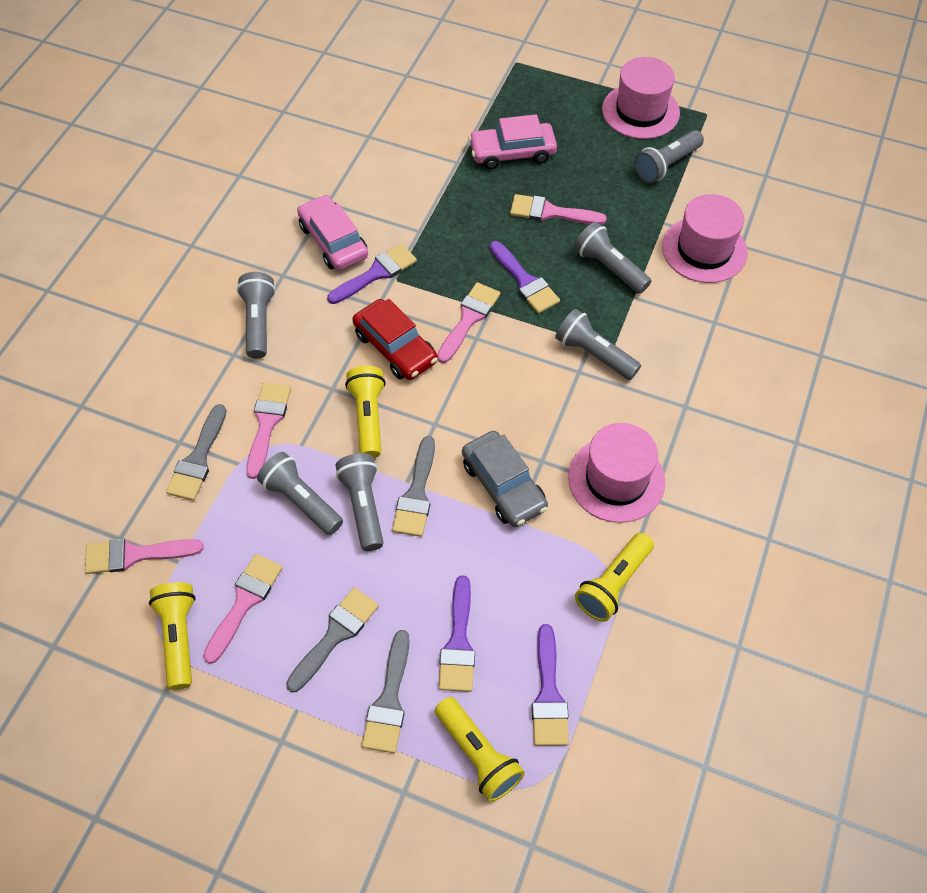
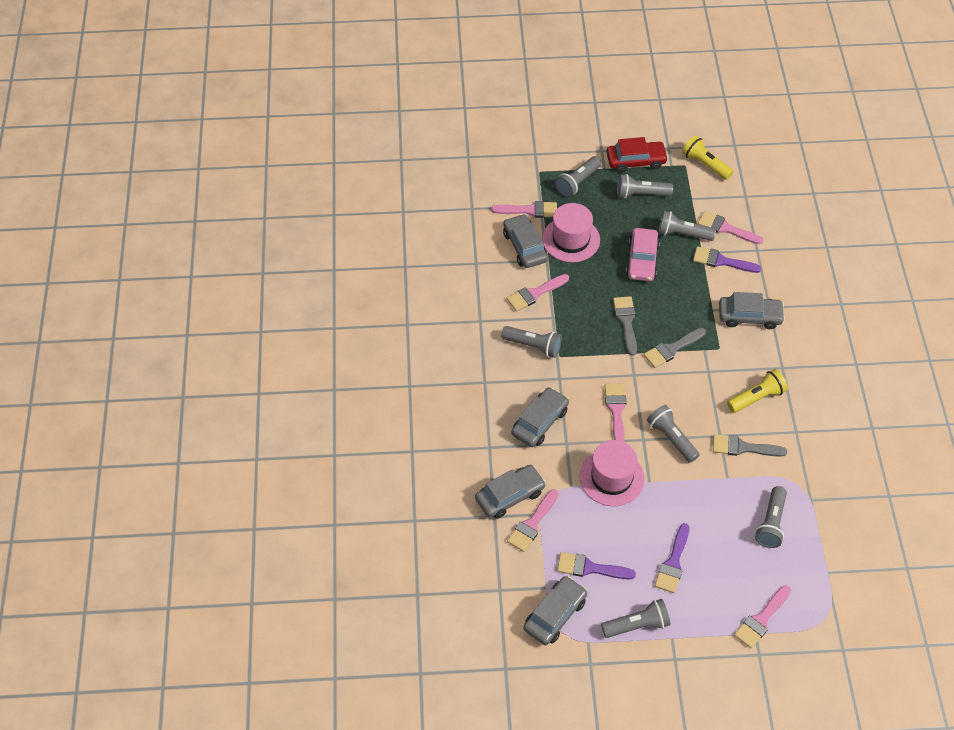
grey brush: [166,404,227,501] [286,587,379,692] [362,630,410,753] [392,436,435,537] = 4 -> [613,296,637,356] [644,328,706,368] [713,434,787,457] = 3
grey car: [462,431,548,527] = 1 -> [475,465,546,519] [503,214,548,268] [511,387,569,447] [523,576,587,645] [719,292,785,329] = 5
grey flashlight: [237,272,275,359] [257,452,343,535] [336,453,384,551] [555,309,641,380] [574,222,651,294] [634,130,704,183] = 6 -> [501,326,562,358] [555,156,601,197] [601,599,670,638] [617,174,673,199] [647,405,700,463] [658,211,716,241] [755,486,787,548] = 7
pink brush: [85,538,204,574] [203,554,283,664] [246,383,291,479] [437,282,500,363] [510,194,607,225] = 5 -> [491,201,557,218] [507,274,569,311] [507,489,559,552] [605,384,627,442] [698,211,763,244] [734,585,791,649] = 6
pink car: [297,195,368,270] [468,114,557,169] = 2 -> [626,228,660,281] = 1
pink hat: [568,423,665,523] [602,57,680,139] [662,194,748,283] = 3 -> [542,203,600,262] [580,440,645,506] = 2
purple brush: [327,244,417,304] [438,576,475,692] [490,241,560,314] [532,624,569,746] = 4 -> [557,552,636,579] [655,523,689,593] [693,246,761,273] = 3
yellow flashlight: [149,582,196,690] [345,366,386,458] [435,697,525,802] [575,533,654,622] = 4 -> [682,135,733,180] [727,369,788,413] = 2

